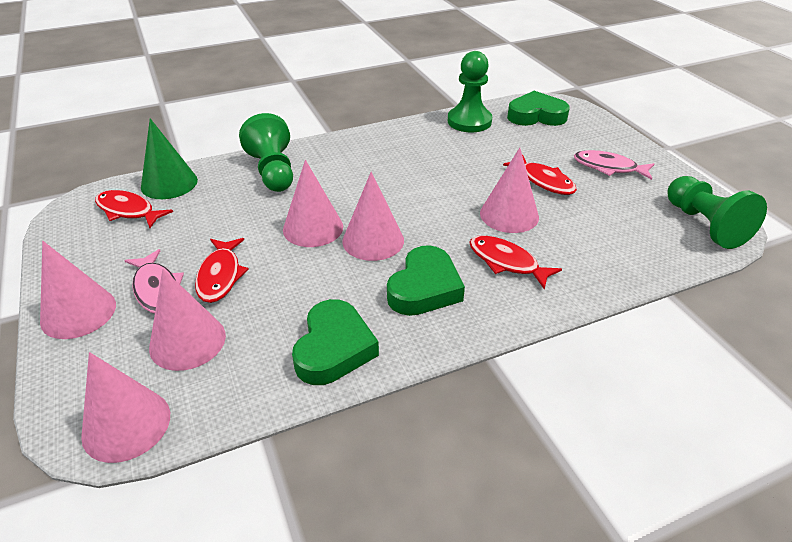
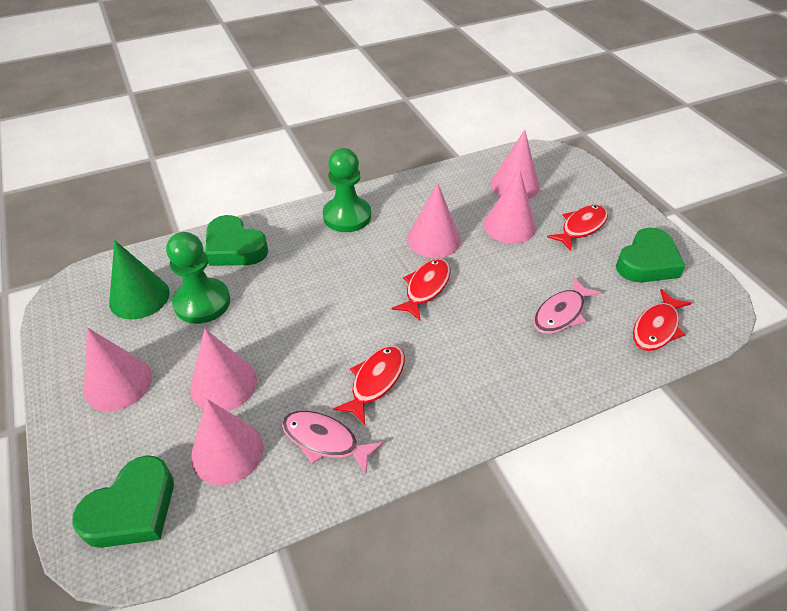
green pawn: [239,113,293,192] [448,51,492,132] [667,176,767,249] = 3 -> [166,232,230,324] [323,148,371,232] = 2

